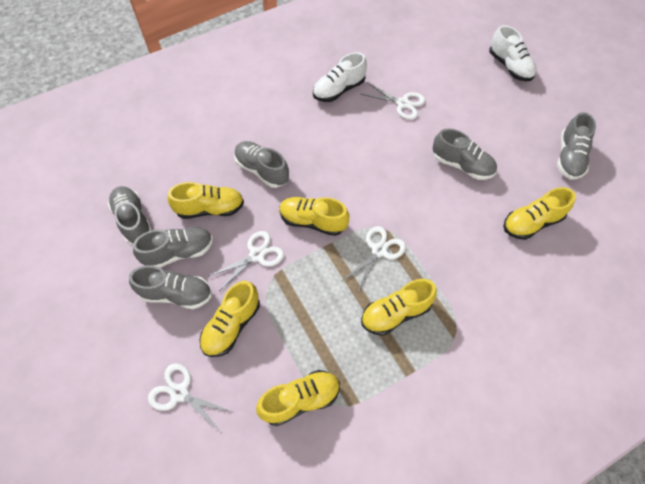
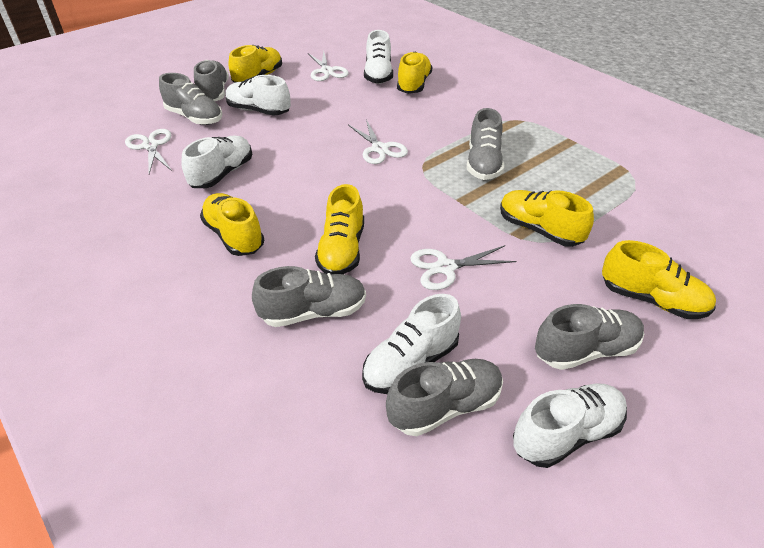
white shoe: [313,52,367,102] [489,25,537,81] = 2 -> [181,136,252,188] [226,75,291,116] [362,294,461,394] [364,30,393,84] [513,383,627,468] = 5

